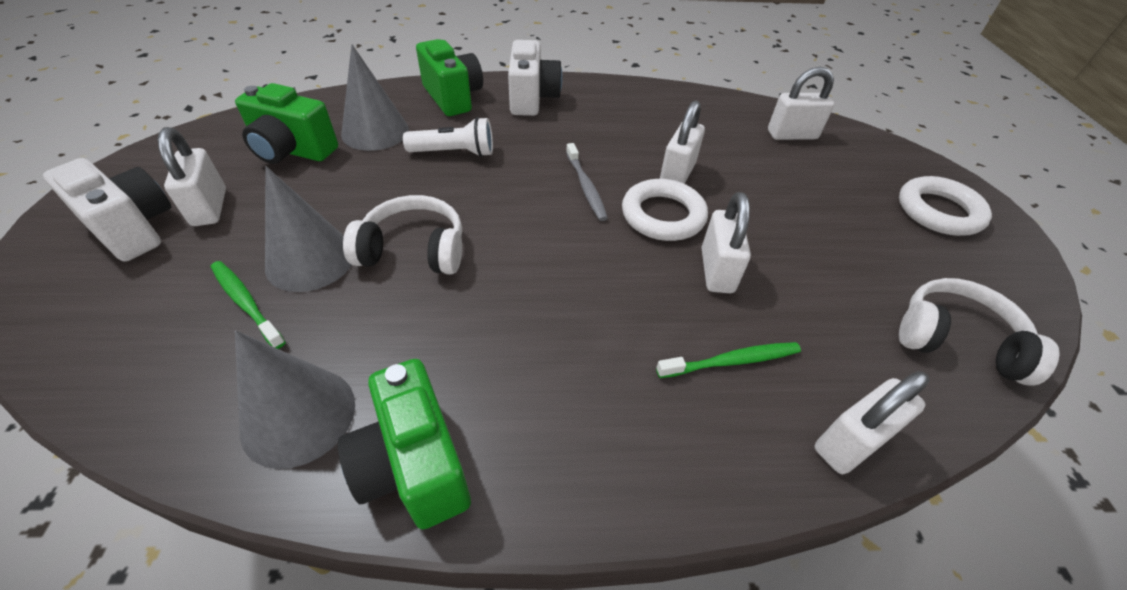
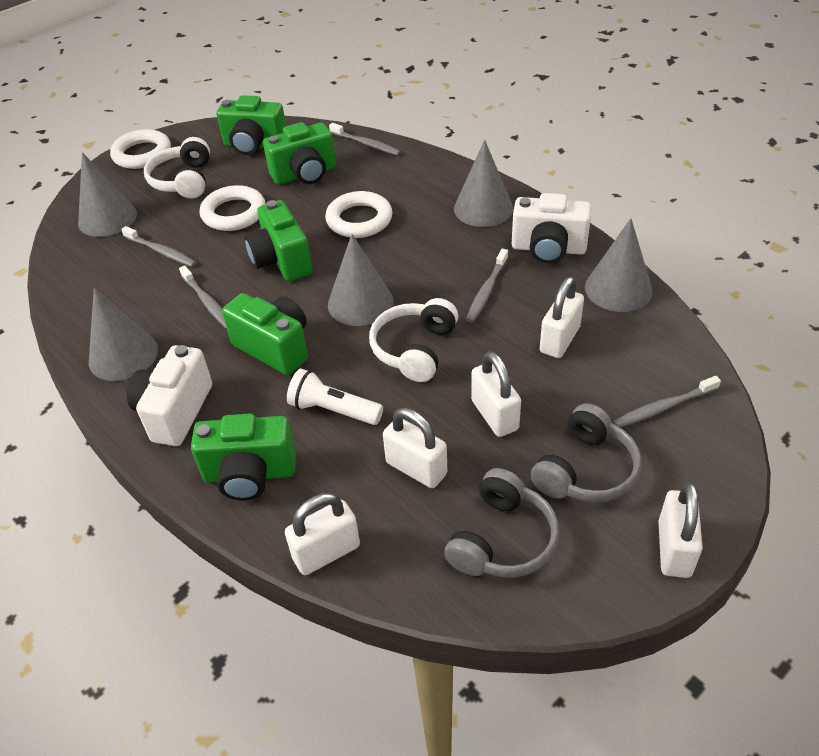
green camera: [235,83,338,164] [338,359,471,529] [416,39,483,116] = 3 -> [191,414,296,501] [216,95,286,155] [222,293,308,375] [245,200,313,281] [263,122,336,185] = 5
green toothbrush: [211,261,286,349] [656,342,801,378] = 2 -> none = 0
grey cone: [235,331,355,469] [265,166,352,292] [341,44,409,151] = 3 -> [78,152,137,237] [89,287,158,381] [328,234,393,326] [454,140,513,227] [585,218,653,312] = 5
grey headphones: none = 0 -> [444,468,559,578] [531,403,642,503] = 2
grey toothbrush: [566,143,608,221] = 1 -> [121,226,196,267] [179,266,227,329] [329,123,401,156] [466,249,508,322] [613,376,721,427] = 5
white ring: [622,179,708,241] [899,176,992,236] = 2 -> [110,129,171,169] [200,185,266,231] [325,191,393,238] = 3

